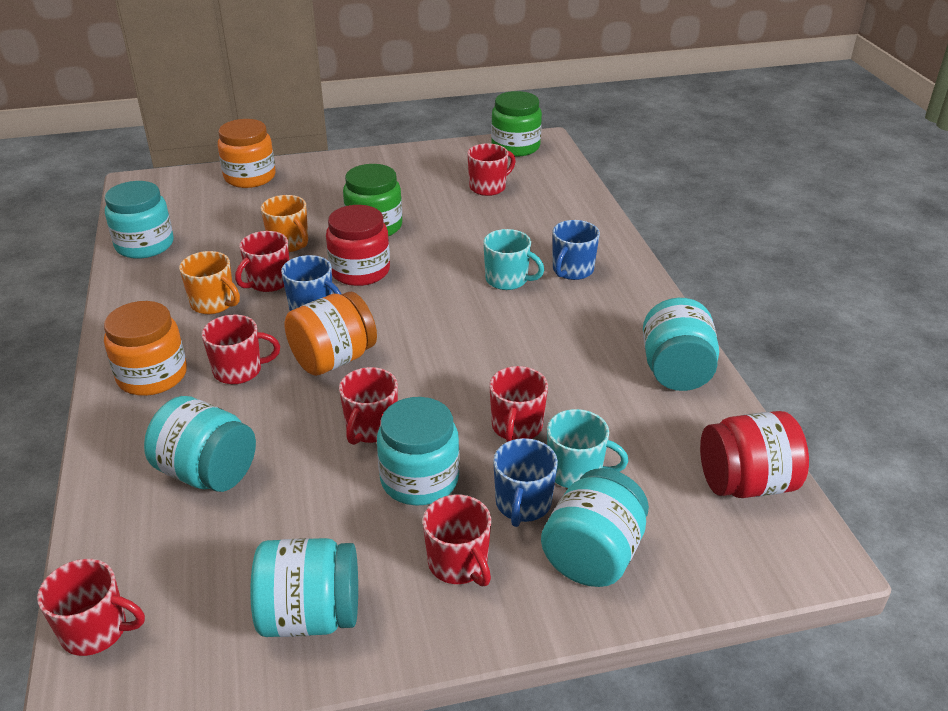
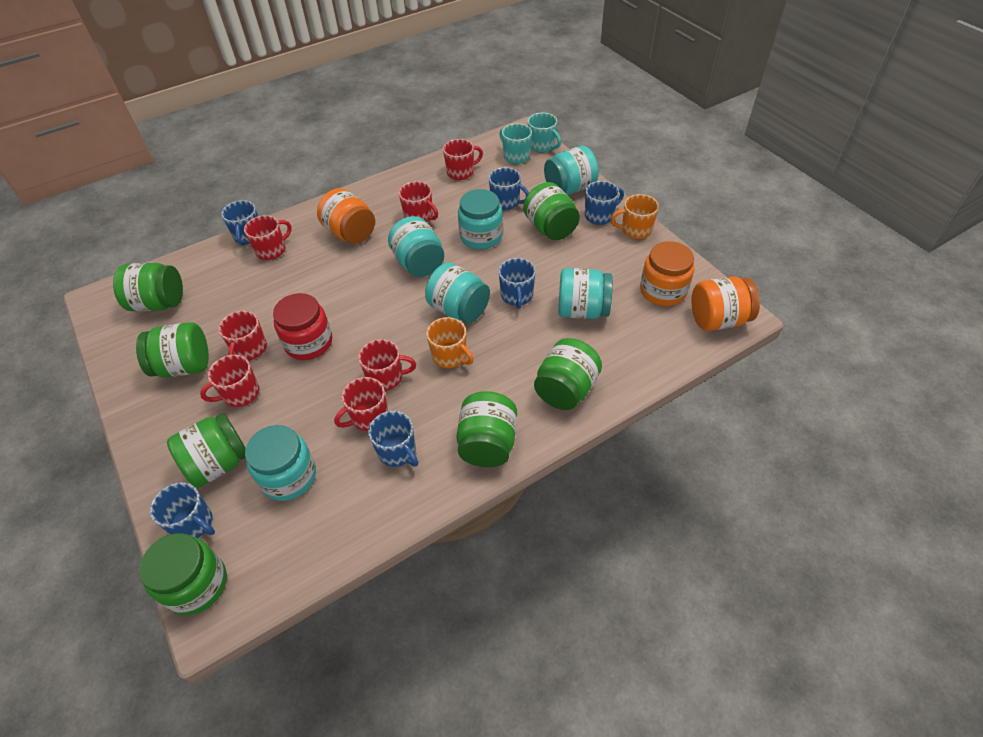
blue mug: [281,255,341,311] [493,438,558,527] [552,220,600,280] = 3 -> [150,482,215,538] [221,200,258,246] [368,411,418,467] [489,167,529,210] [499,258,536,309] [585,181,624,225] = 6
green jar: [343,164,402,236] [491,91,542,157] = 2 -> [113,263,183,311] [136,322,209,378] [139,533,227,615] [167,413,246,488] [456,391,517,467] [523,182,580,240] [534,338,602,410] = 7
red jar: [326,205,390,286] [700,411,809,498] = 2 -> [273,293,332,360] = 1

